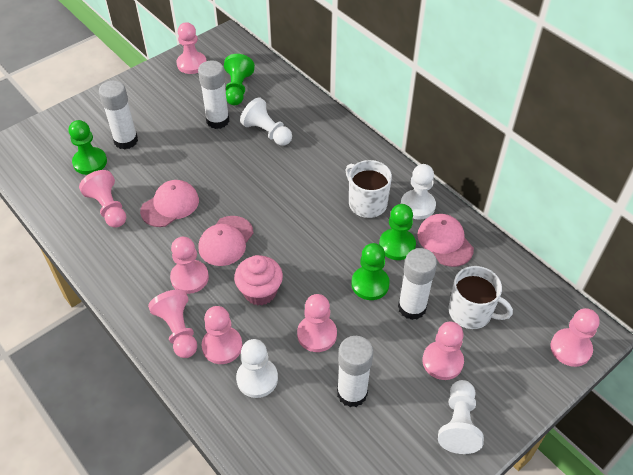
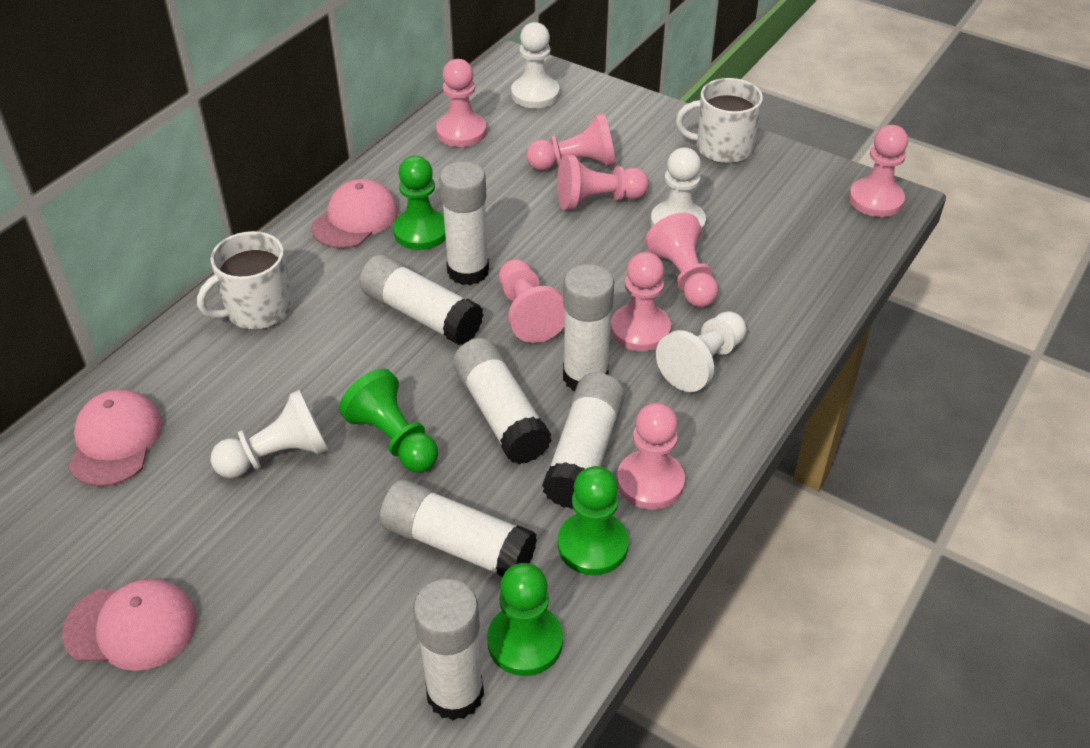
pink cupcake: [234,255,283,305] = 1 -> none = 0
white glue stick: [99,80,138,150] [198,60,229,129] [337,336,374,407] [398,248,437,320] = 4 -> [359,254,483,345] [380,479,537,577] [413,579,484,720] [439,161,489,285] [453,338,552,464] [542,373,625,509] [563,264,614,391] = 7

